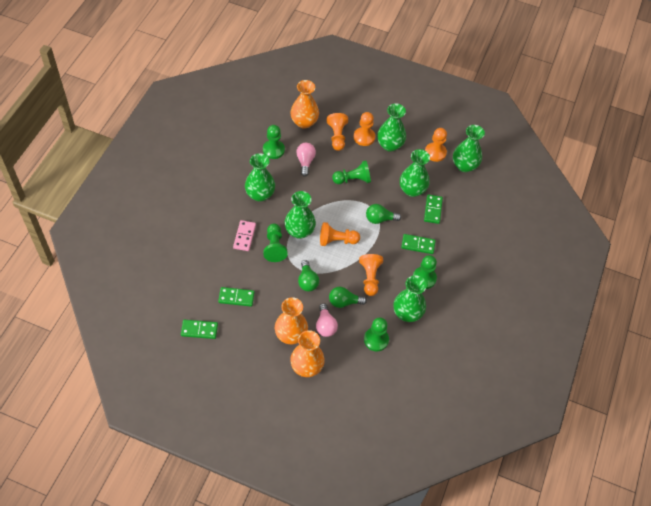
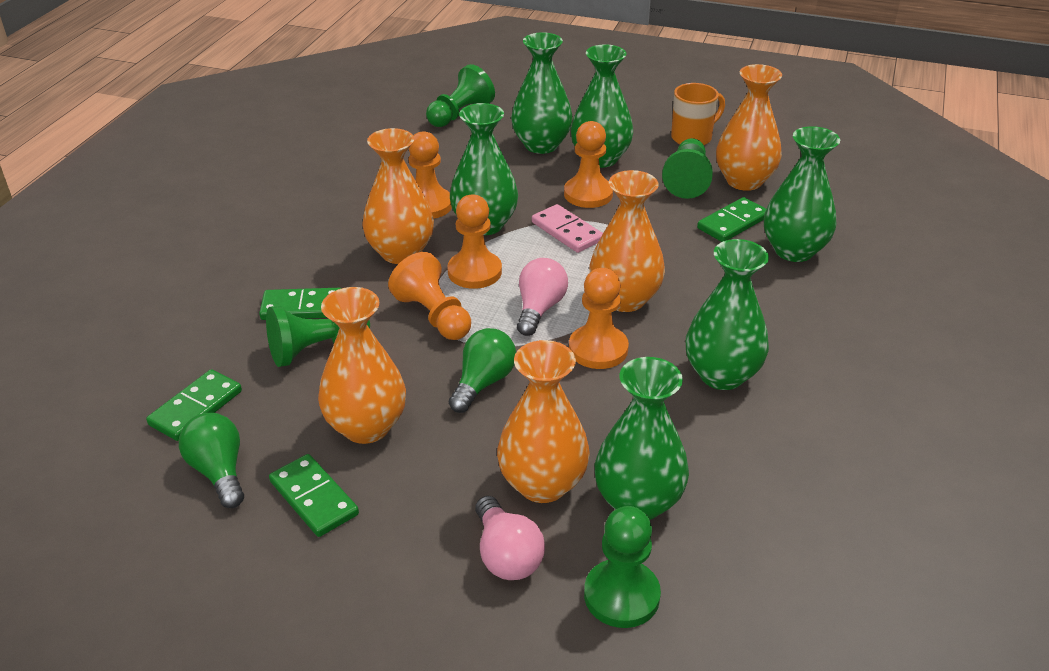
green light bulb: [298,260,319,292] [329,286,367,308] [366,204,401,224] = 3 -> [179,413,244,508] [449,328,516,413] = 2
green pawn: [263,125,285,159] [263,224,288,262] [332,160,371,184] [364,317,389,351] [413,255,437,289] = 5 -> [266,305,370,367] [426,64,495,127] [584,506,661,628] [662,138,713,199] = 4
orange mug: none = 0 -> [671,83,725,145] = 1
orange vase: [275,297,308,344] [290,80,319,129] [290,330,325,377] = 3 -> [318,287,406,444] [362,128,434,264] [497,340,590,503] [589,170,665,312] [716,64,782,191] = 5

